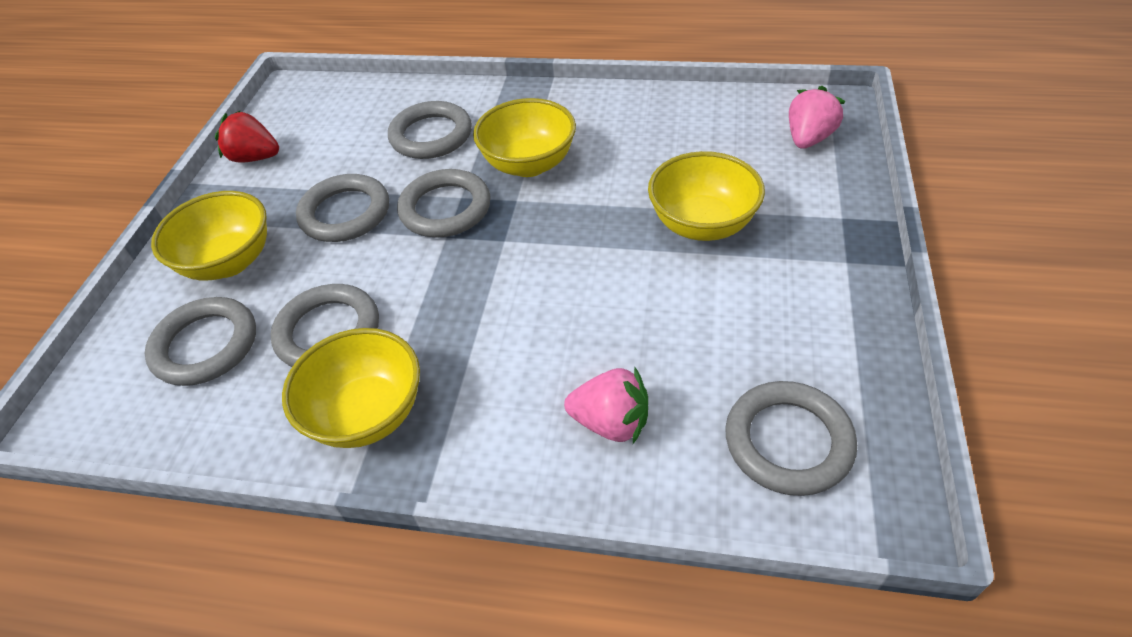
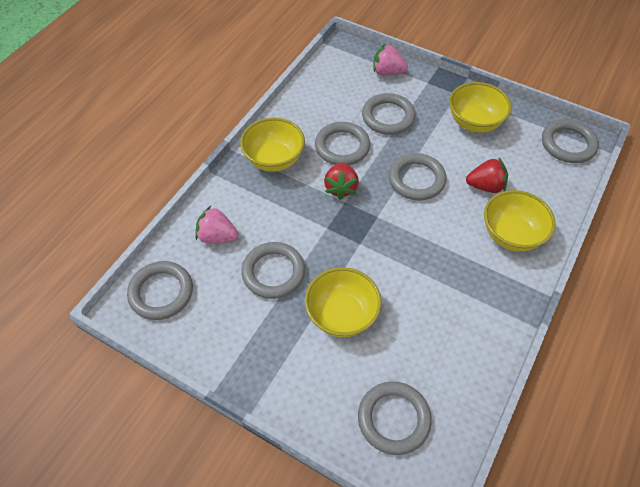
grey ring: [145,297,256,386] [271,284,379,367] [296,174,389,242] [388,101,472,159] [397,169,491,238] [725,381,857,496] = 6 -> [127,261,193,320] [241,242,305,299] [315,122,370,165] [358,381,432,455] [362,93,416,135] [389,153,446,201] [542,119,599,163] = 7
red strawberry: [215,111,279,163] = 1 -> [324,162,359,200] [466,158,508,193] = 2

